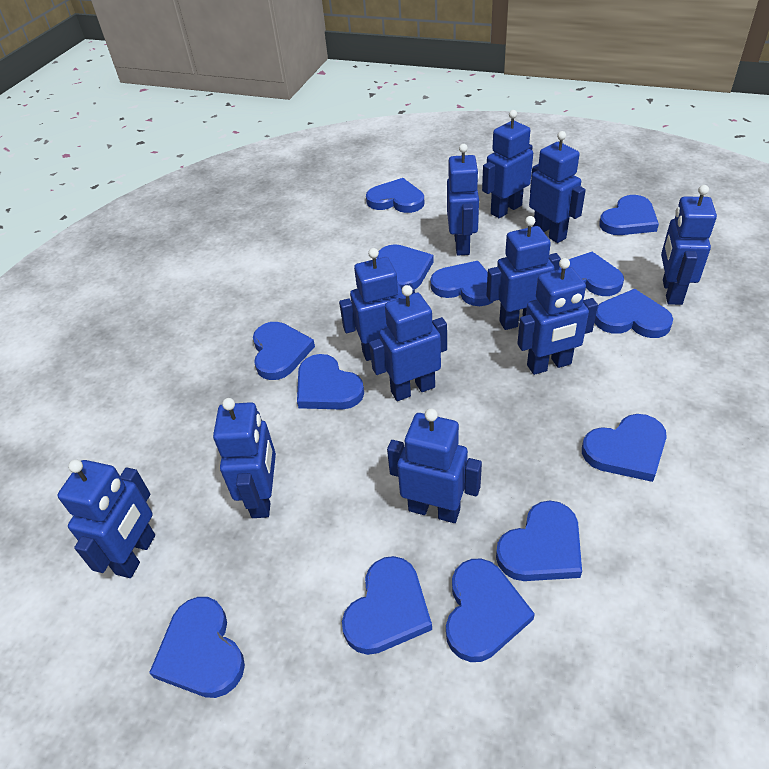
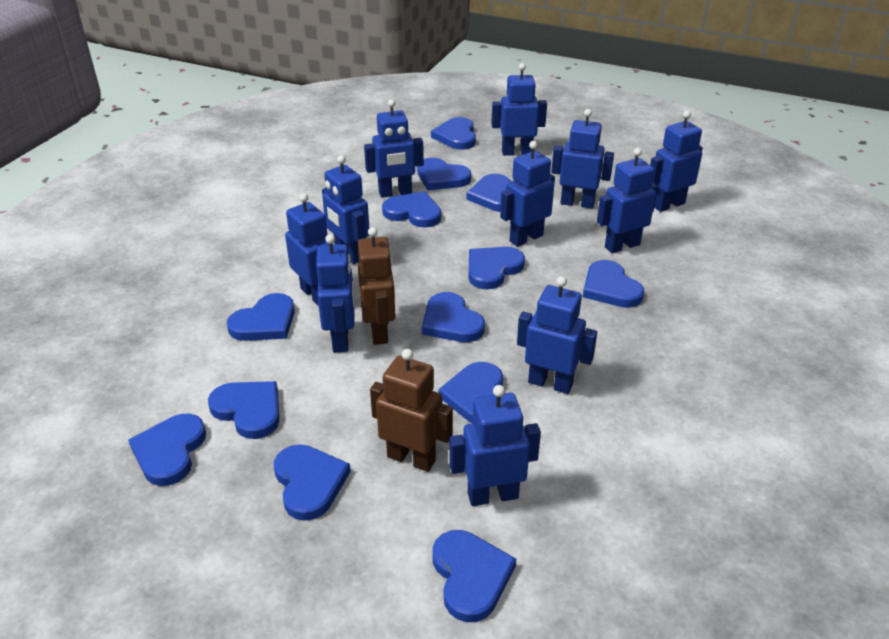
brown robot: none = 0 -> [358,227,395,345] [370,349,453,472] = 2

